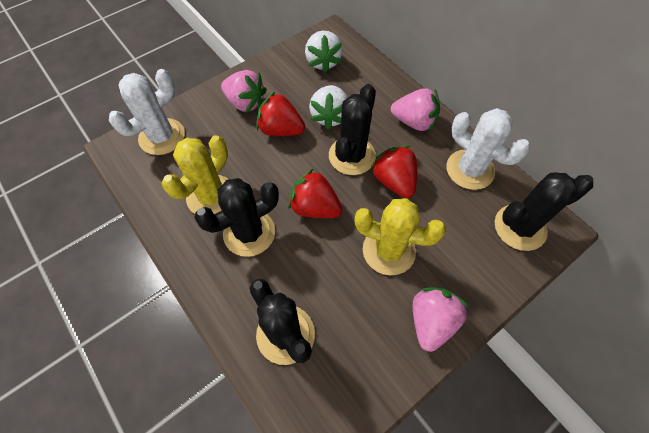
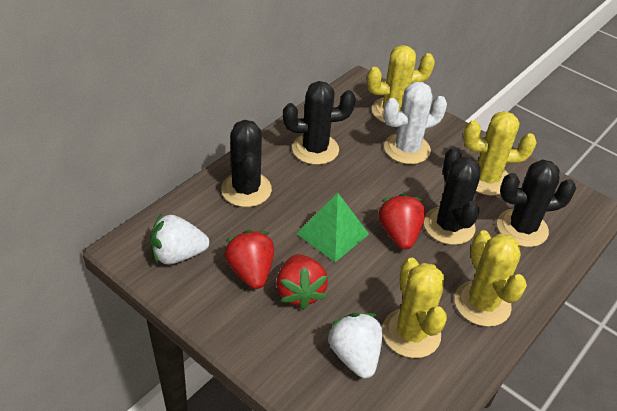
green pyramid: none = 0 -> [296,193,369,262] = 1
pink strawberry: [221,70,267,113] [391,88,440,131] [413,287,469,352] = 3 -> none = 0
white cactus: [109,69,185,155] [446,108,530,190] = 2 -> [383,82,447,164] = 1
yellow cactus: [162,135,228,214] [355,198,446,275] = 2 -> [367,45,435,123] [382,258,447,358] [455,230,527,327] [463,111,537,196] = 4

